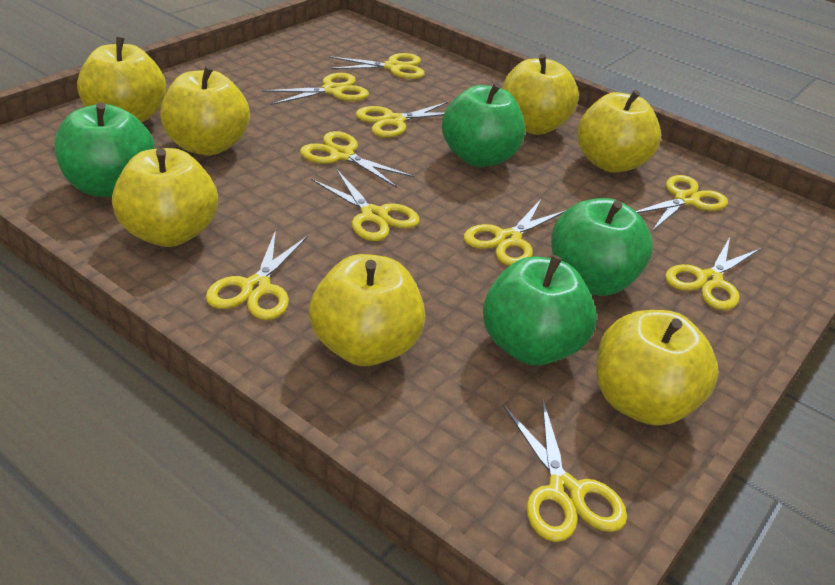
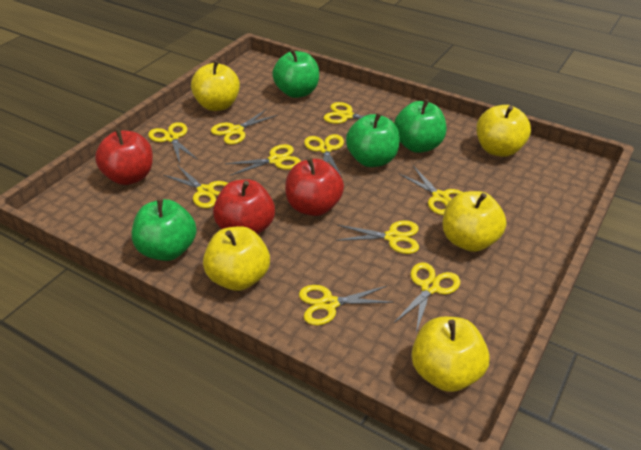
red apple: none = 0 -> [95,128,153,185] [213,179,275,234] [285,158,344,216] = 3
yellow apple: [77,37,166,122] [112,148,218,247] [160,65,250,156] [309,254,425,366] [502,54,579,135] [577,90,661,173] [597,310,719,426] = 7 -> [191,61,240,111] [203,226,270,291] [411,317,490,392] [443,191,506,252] [476,105,531,157] = 5

